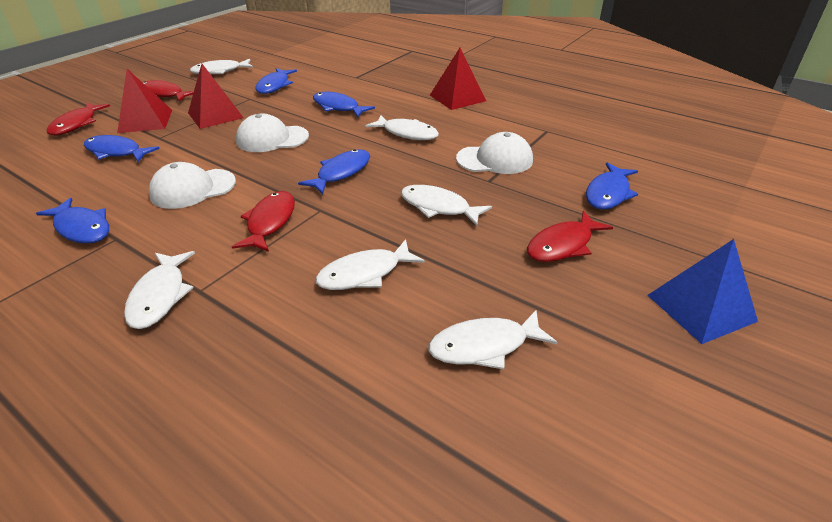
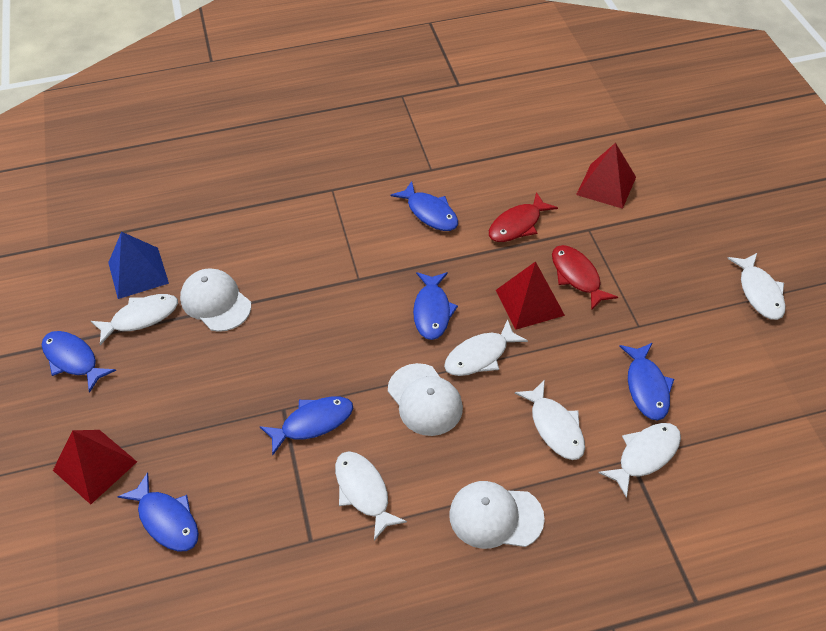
red fish: [47,102,110,135] [142,80,194,102] [232,191,295,252] [527,211,613,262] = 4 -> [489,192,558,242] [552,245,618,311] = 2

